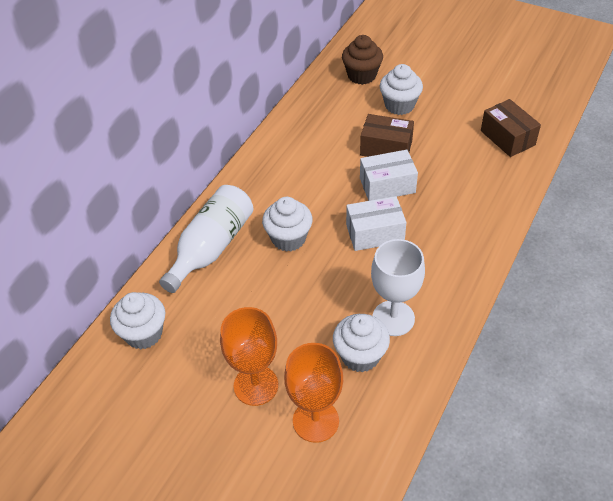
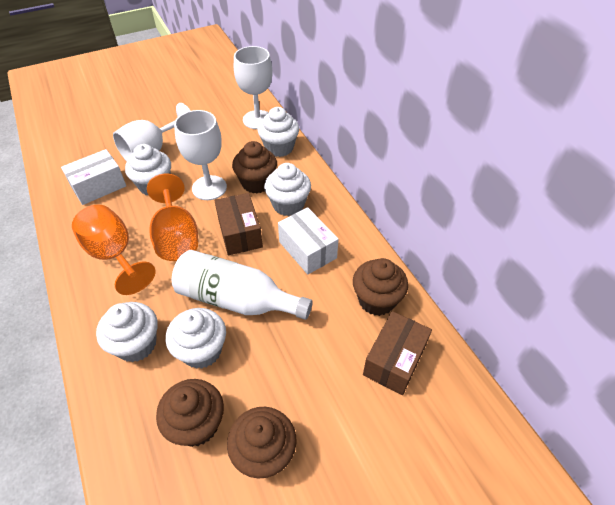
brown cupcake: [342,35,383,85] = 1 -> [156,379,224,447] [227,407,297,478] [232,141,277,193] [353,258,408,316] = 4
white cupcake: [110,292,165,350] [262,197,313,252] [333,314,390,372] [380,64,423,115] = 4 -> [96,302,158,362] [125,144,171,196] [166,308,226,369] [257,107,299,157] [264,163,311,216] = 5
white goblet: [371,239,425,336] = 1 -> [113,103,191,161] [174,110,227,200] [234,46,273,129] = 3

